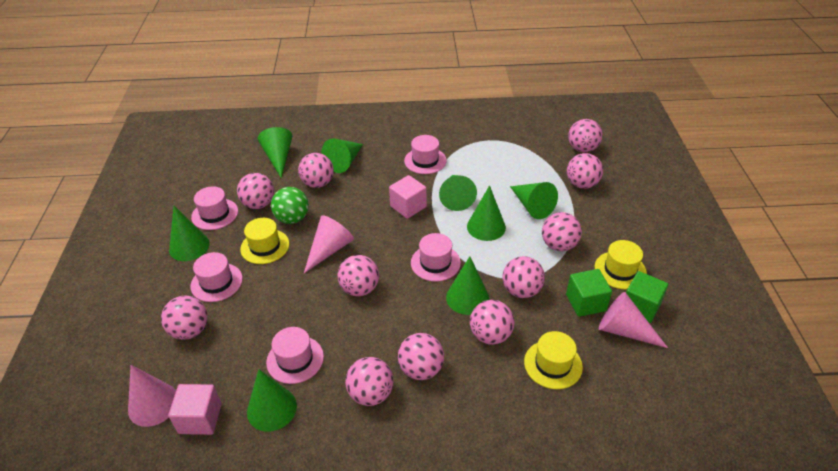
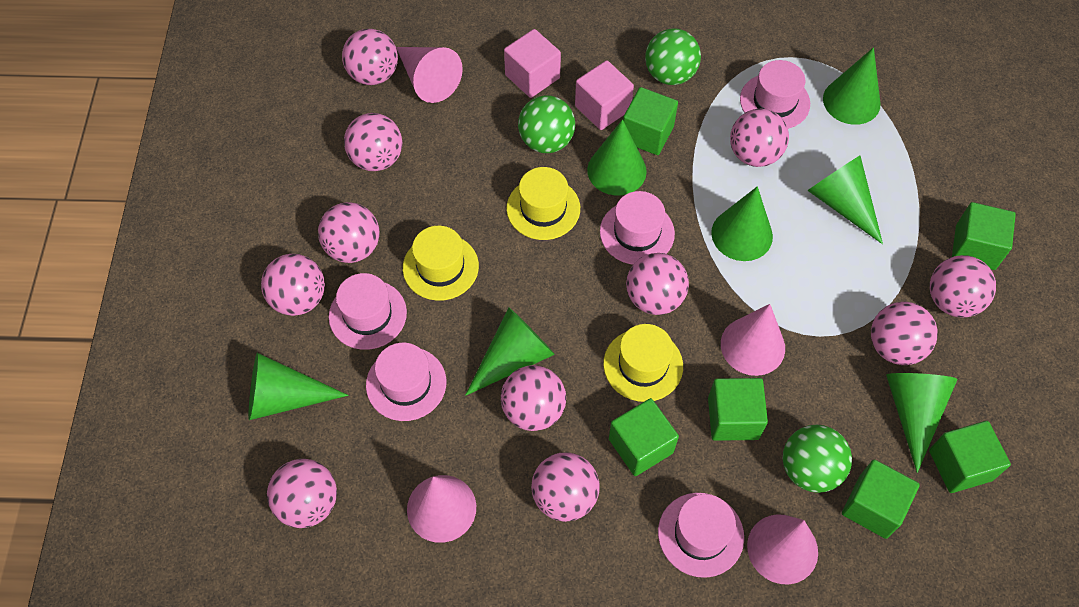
green ball: [271,187,309,224] = 1 -> [518,95,575,153] [645,28,701,85] [783,425,852,493] = 3
green cone: [169,206,210,261] [247,370,297,432] [258,127,292,178] [321,138,363,173] [439,175,477,211] [446,256,489,315] [467,185,506,241] [510,182,558,219] = 8 -> [248,353,348,420] [465,308,555,396] [587,119,647,195] [711,186,773,261] [807,156,883,244] [823,47,881,125] [886,373,958,473] = 7
green cube: [566,269,612,317] [626,271,668,323] = 2 -> [609,398,679,476] [623,87,678,155] [708,378,768,441] [842,460,920,539] [929,421,1011,493] [952,202,1016,270] = 6
pink cone: [128,365,176,427] [304,215,354,273] [599,292,668,348] = 3 -> [396,47,463,103] [407,475,476,543] [721,304,785,376] [747,515,818,584] = 4

